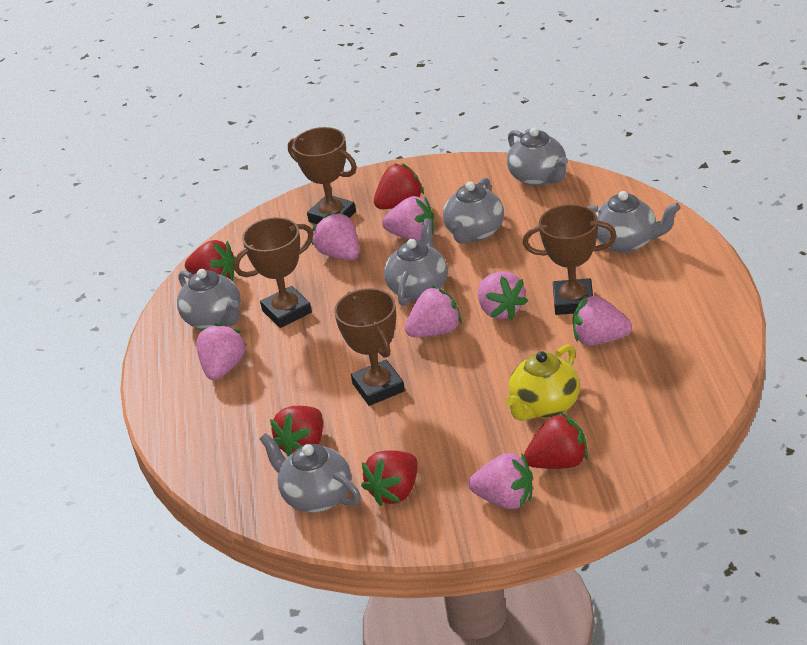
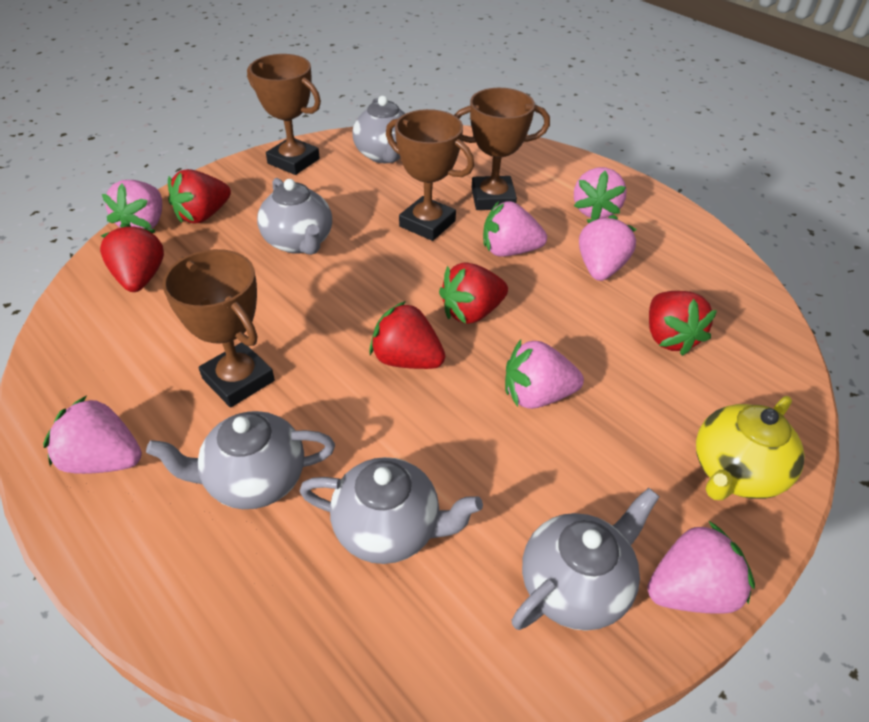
grey teapot: [177,269,241,329] [260,433,361,512] [384,218,448,306] [443,178,504,244] [507,128,568,186] [587,191,681,253] = 6 -> [146,411,335,509] [257,178,332,255] [300,457,483,564] [352,96,406,163] [511,488,659,631] = 5

